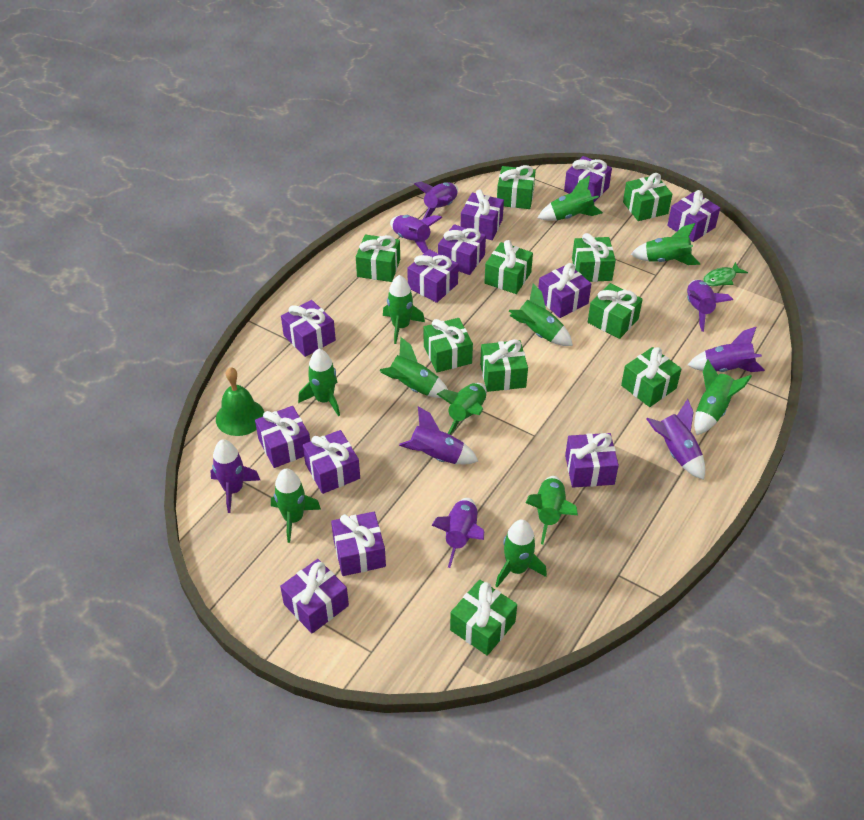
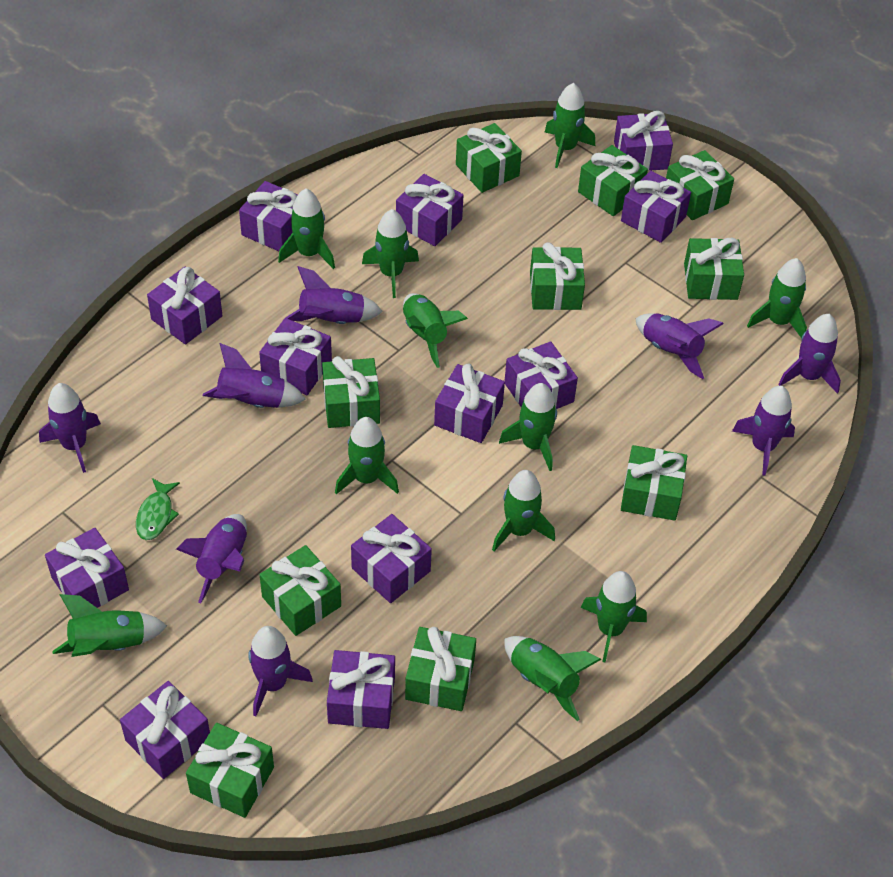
green bell: [216,367,264,436] = 1 -> none = 0

